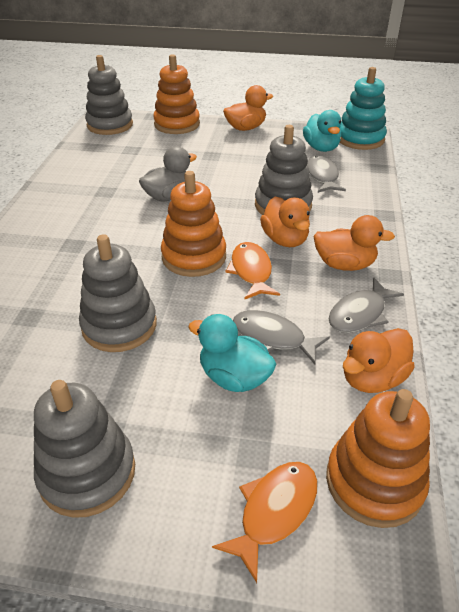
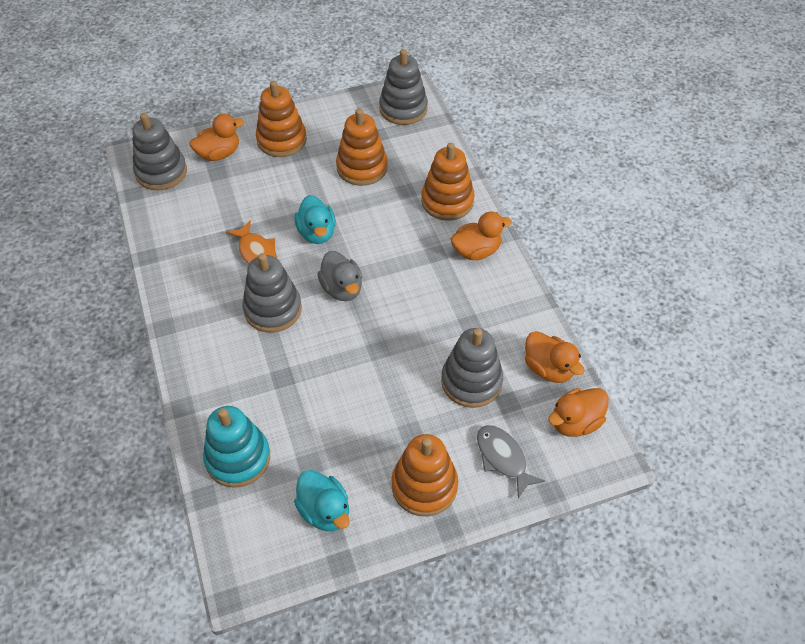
grey fish: [233,310,330,364] [307,155,346,193] [329,277,404,333] = 3 -> [477,425,545,498] = 1
orange fish: [212,462,317,583] [225,242,280,300] = 2 -> [226,220,277,264] = 1
orange stacking toy: [153,54,200,134] [161,171,226,277] [326,389,430,528] = 3 -> [256,81,307,157] [336,108,388,186] [392,434,458,516] [421,143,474,221] = 4

